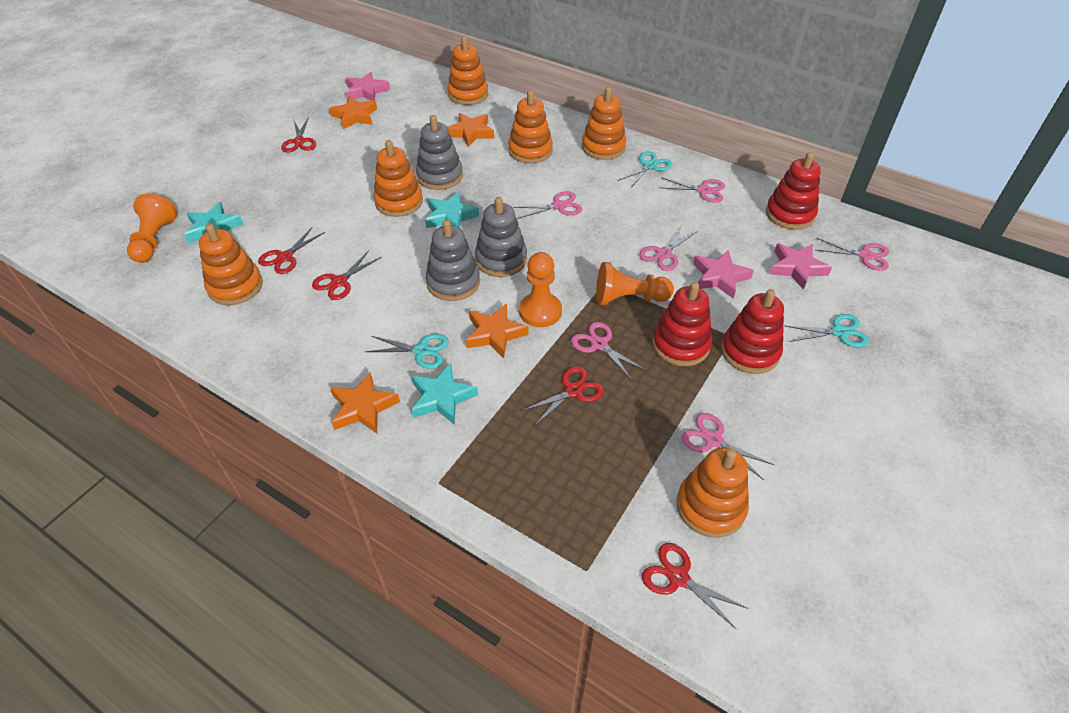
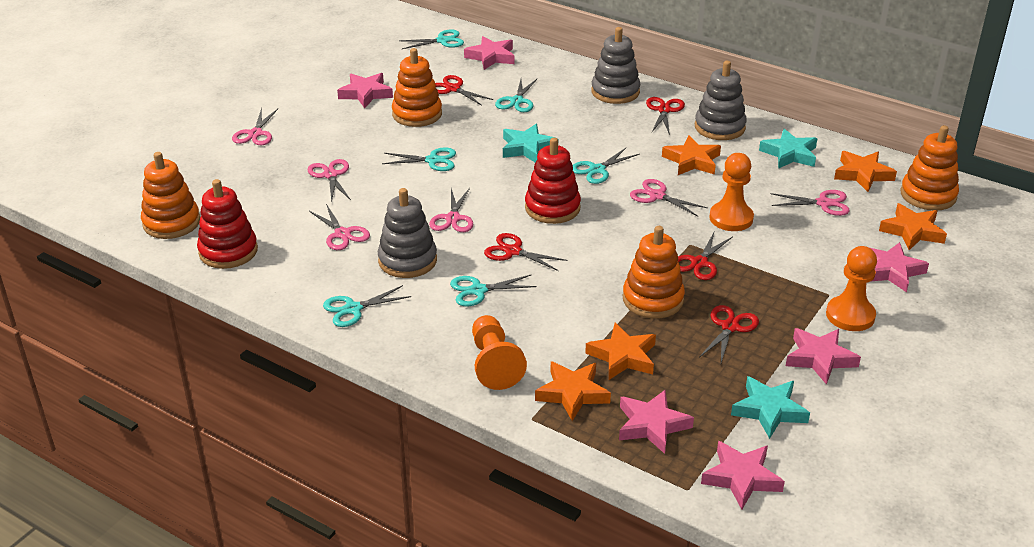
orange stacking toy: [199,224,263,305] [374,140,423,217] [448,36,488,105] [508,90,553,163] [582,87,626,160] [676,447,749,538] = 6 -> [141,152,200,239] [392,48,442,127] [623,226,685,318] [900,125,959,210] = 4
orange star: [329,96,377,129] [330,372,400,434] [448,113,494,147] [466,303,529,358] = 4 -> [535,361,611,421] [585,323,656,380] [662,135,721,175] [834,151,897,192] [879,203,947,250] = 5
pink star: [345,72,390,101] [693,250,754,298] [770,243,832,290] = 3 -> [337,73,393,108] [464,36,514,70] [619,390,694,454] [701,441,785,509] [786,328,861,385] [870,242,929,292] = 6
red stacking toy: [652,282,712,366] [721,289,784,374] [766,152,821,230] = 3 -> [197,179,258,269] [525,138,581,224] = 2
turquoise scissors: [365,334,449,369] [618,151,672,187] [785,314,869,347] = 3 -> [323,285,411,327] [382,147,456,171] [400,29,464,49] [450,275,537,306] [495,79,537,112] [573,147,640,184] = 6

